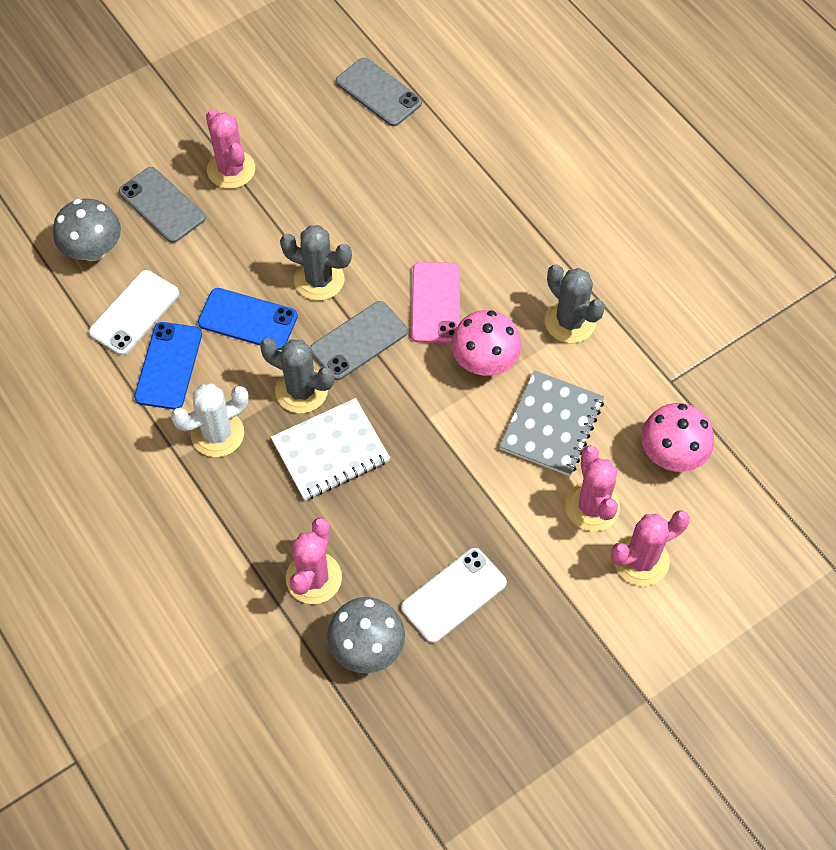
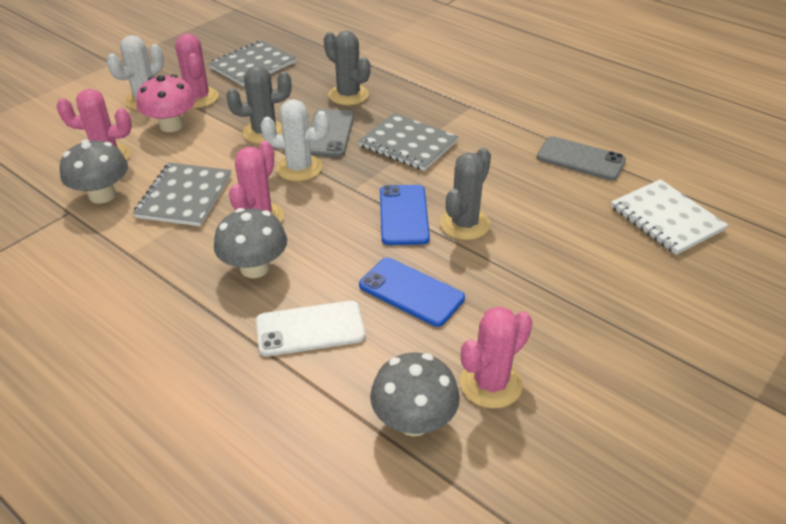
grey mushroom: [53,199,121,261] [327,597,405,673] = 2 -> [60,139,128,204] [214,208,287,278] [370,352,460,436] = 3
grey notebook: [499,370,604,476] = 1 -> [133,163,231,226] [208,40,296,86] [358,113,458,171] = 3
grey phone: [119,167,205,243] [310,301,408,380] [336,58,422,126] = 3 -> [310,109,354,157] [537,136,626,180] = 2
pink mushroom: [451,310,521,376] [641,403,714,472] = 2 -> [136,74,196,132] = 1
pink phone: [411,262,460,343] = 1 -> none = 0
white cactus: [171,383,249,457] = 1 -> [107,35,164,110] [261,99,330,181] = 2
white phone: [89,270,179,355] [401,548,507,643] = 2 -> [256,301,365,356] = 1

